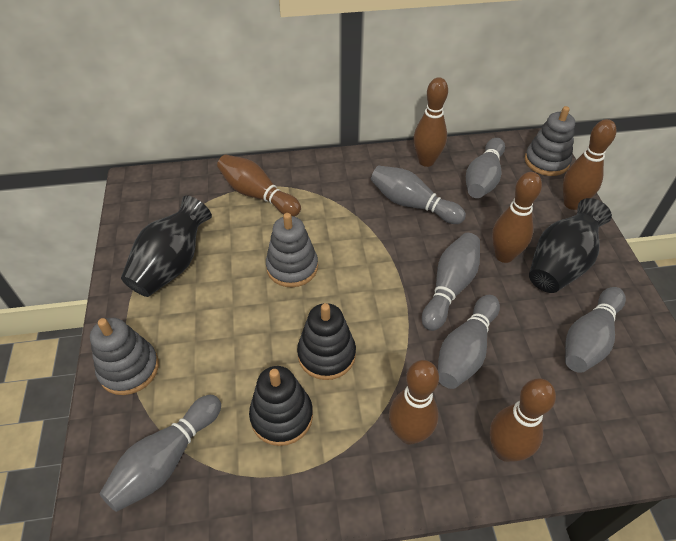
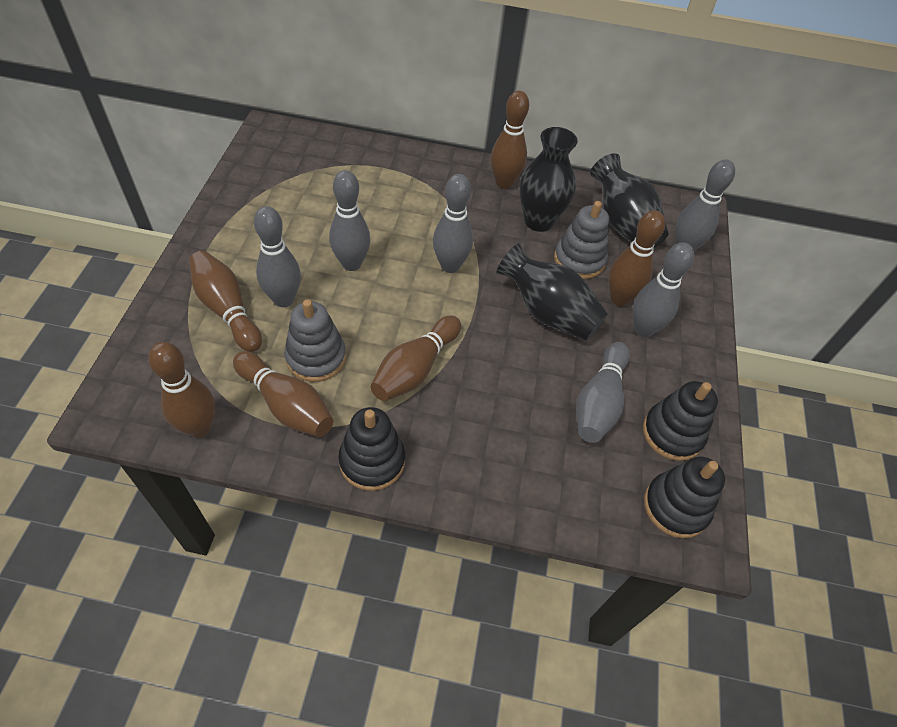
black stacking toy: [249,366,313,446] [297,303,356,380] = 2 -> [338,407,405,491] [643,381,718,461] [644,457,725,538] = 3
black vase: [121,196,212,297] [529,198,612,293] = 2 -> [496,243,608,341] [519,127,578,232] [590,153,669,248] = 3
grey stacking toy: [90,318,159,395] [266,213,318,287] [525,106,575,176] = 3 -> [284,299,346,382] [554,201,609,279] = 2

